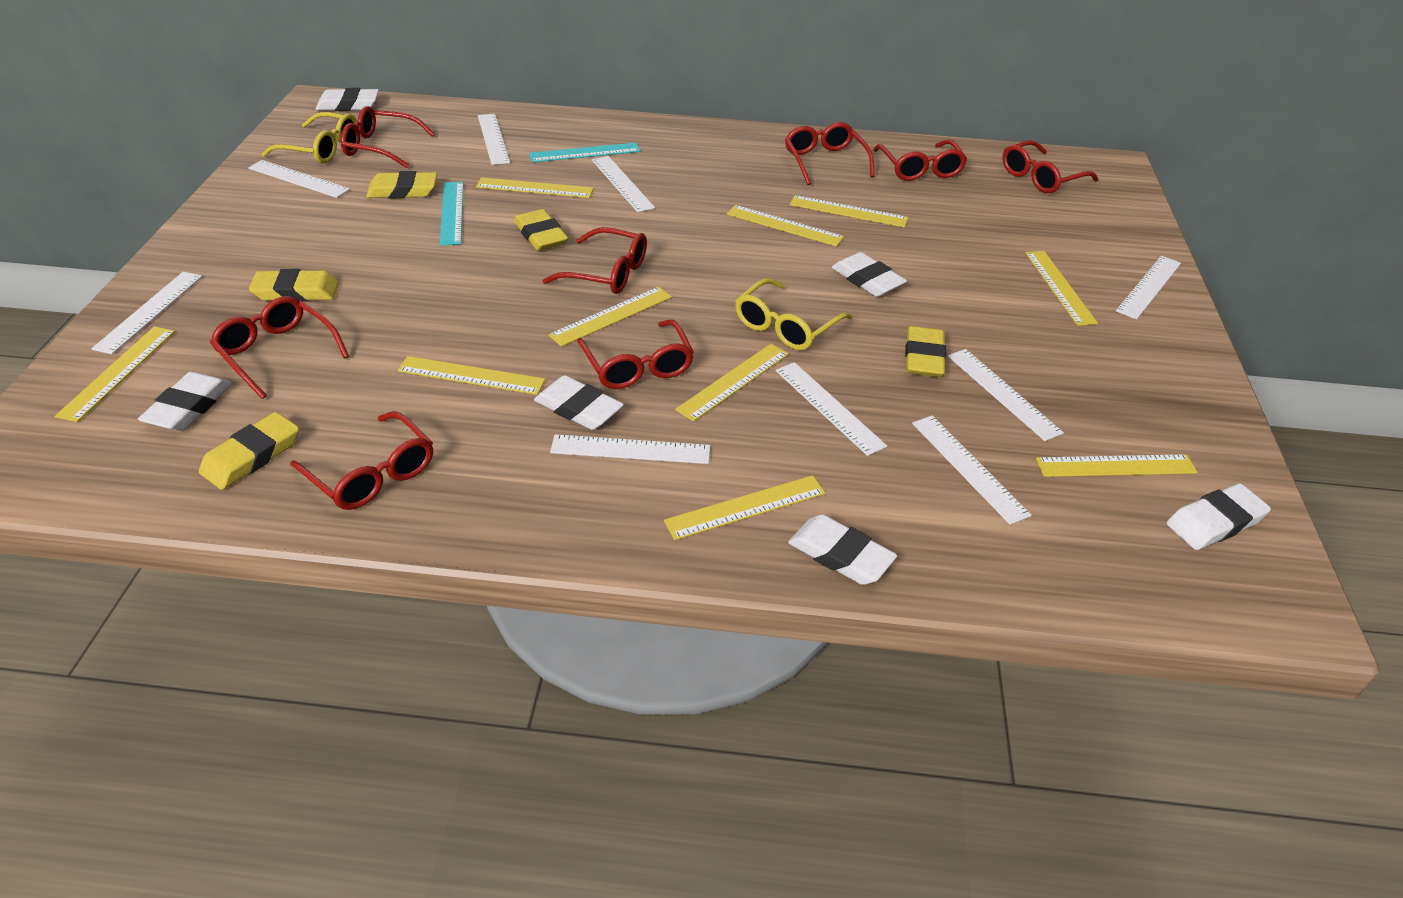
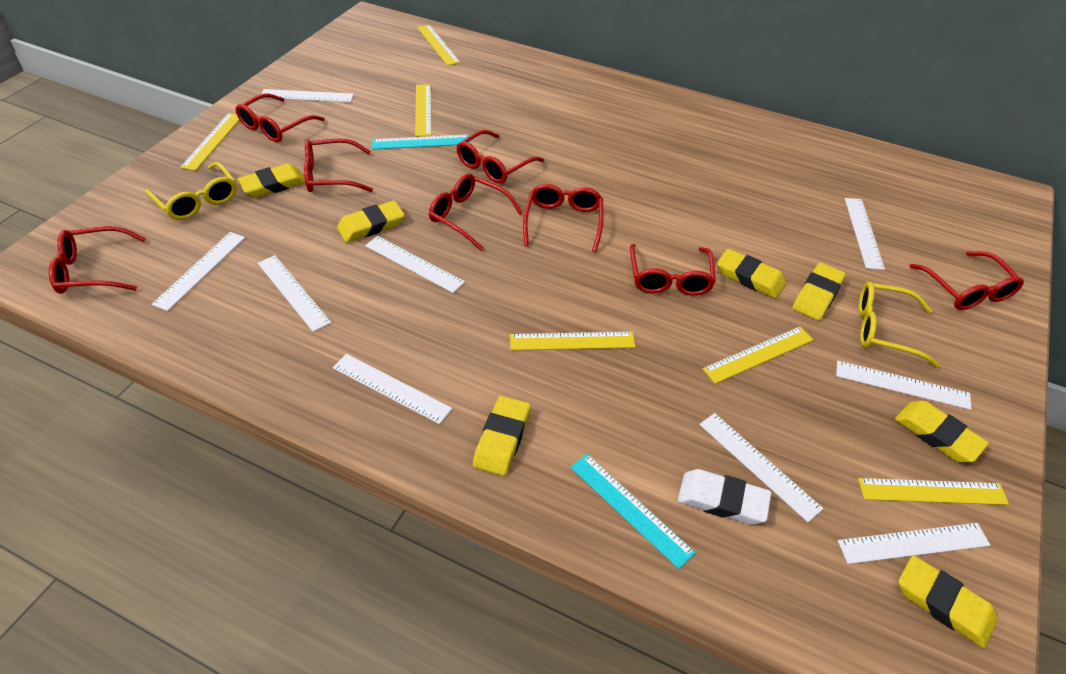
white eraser: [138,372,232,431] [316,88,379,111] [534,375,624,430] [788,514,897,585] [831,252,907,297] [1167,483,1271,550] = 6 -> [678,469,771,525] = 1
yellow eraser: [199,412,299,490] [249,269,339,301] [366,171,437,198] [514,209,568,251] [905,326,946,377] = 5 -> [238,164,305,198] [337,201,405,242] [473,396,531,476] [717,249,786,298] [792,263,846,321] [895,401,989,462] [898,555,997,648] = 7
yellow ruler: [55,326,175,422] [397,356,546,395] [476,177,594,198] [548,287,672,347] [664,475,826,540] [675,344,789,422] [727,205,844,247] [790,195,908,228] [1025,251,1098,326] [1036,454,1198,477] = 10 -> [180,113,239,171] [415,84,431,137] [417,25,461,66] [510,332,636,350] [702,326,814,384] [858,478,1009,505] = 6

